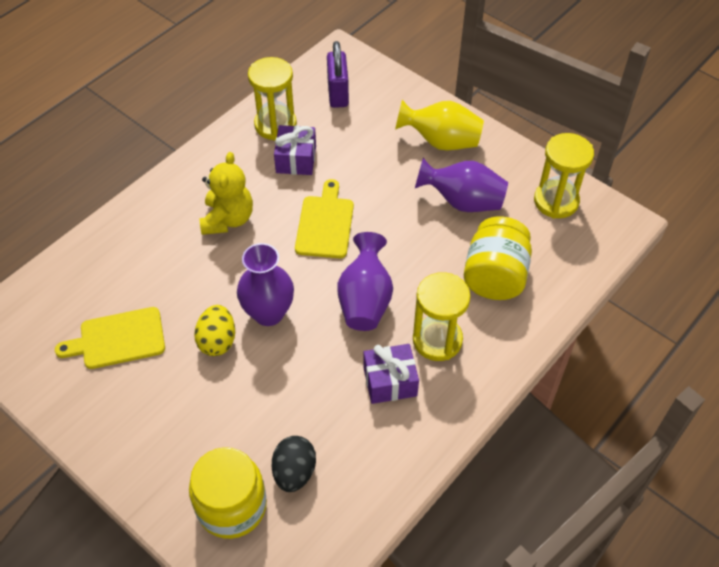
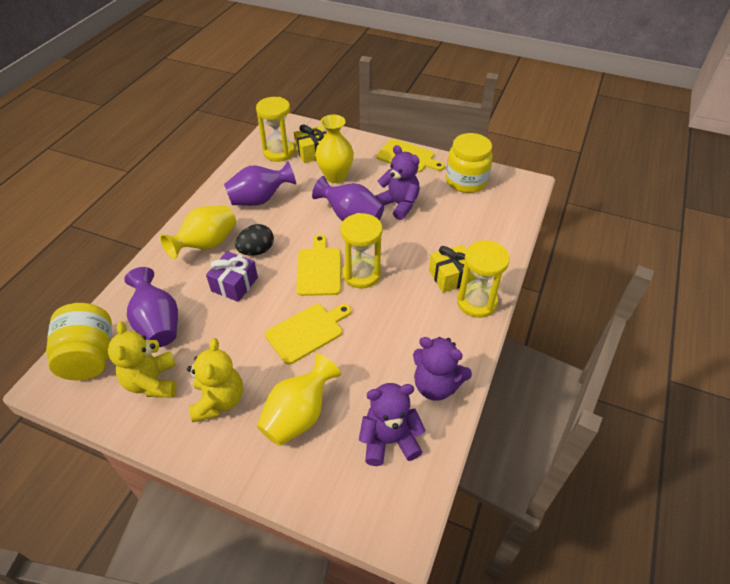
purple gift: [274,125,316,175] [363,344,419,404] = 2 -> [206,251,258,302] = 1
purple padlock: [327,41,349,108] = 1 -> none = 0
purple teddy bear: none = 0 -> [359,383,426,466] [375,145,420,220] [413,337,472,401] = 3
yellow cutting board: [55,307,165,369] [295,179,354,258] = 2 -> [265,304,351,364] [296,234,341,296] [376,139,445,173] = 3
yellow egg: [194,305,235,356] = 1 -> none = 0
yellow gift: none = 0 -> [294,124,326,163] [429,245,476,293] = 2
yellow teddy bear: [200,152,253,235] = 1 -> [108,321,177,397] [187,338,243,422] = 2
yellow vase: [395,100,484,151] = 1 -> [160,205,236,259] [257,354,341,446] [315,115,354,183] = 3

